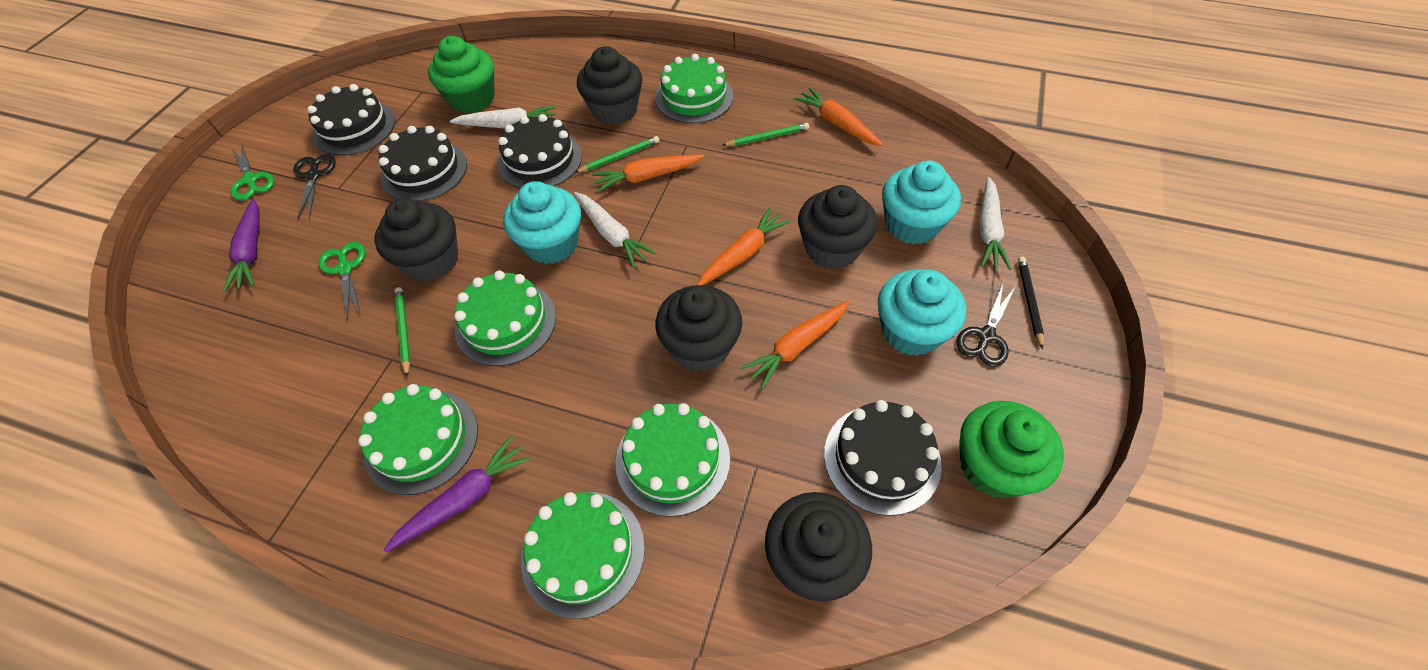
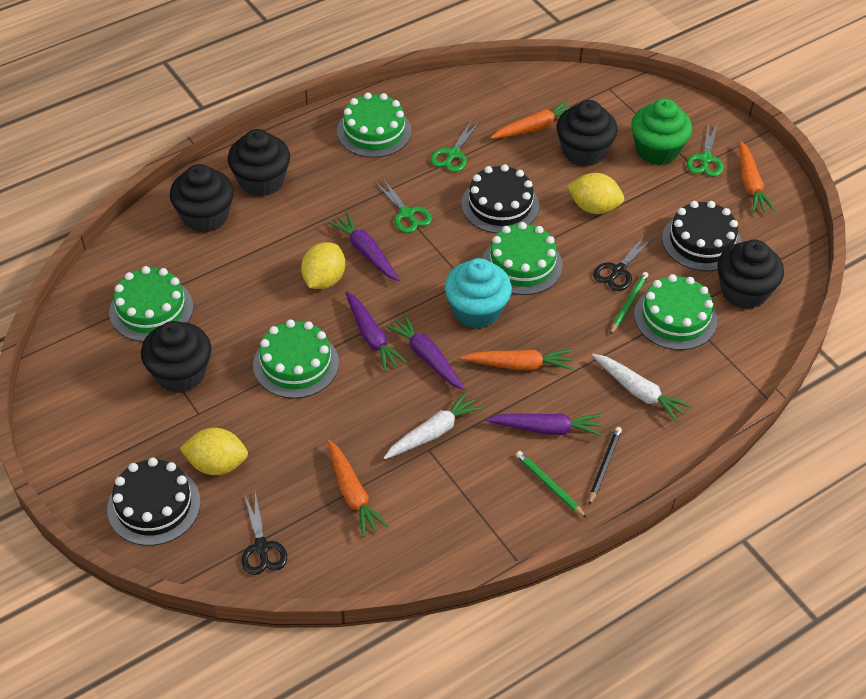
black cake: [307,84,396,156] [379,126,467,201] [498,114,582,188] [824,400,942,516] = 4 -> [107,458,201,546] [461,164,539,234] [662,201,742,271] = 3
green cupcake: [428,36,495,113] [960,401,1064,498] = 2 -> [631,98,692,165] = 1
green pencil: [395,287,410,377] [575,136,660,173] [722,123,809,146] = 3 -> [516,451,587,518] [610,272,648,335] = 2
green scissors: [230,143,274,201] [319,242,365,319] = 2 -> [374,177,432,233] [430,119,480,172] [687,122,723,177] = 3
purple carrot: [223,199,260,292] [384,436,531,552] = 2 -> [328,212,399,281] [345,291,408,372] [385,314,465,390] [486,413,602,436] = 4
turquoise cupcake: [503,181,581,264] [878,270,966,356] [882,161,961,245] = 3 -> [445,258,512,328] = 1
white carrot: [450,106,557,128] [574,192,656,268] [979,177,1011,270] = 3 -> [384,391,483,459] [592,354,691,423] = 2
yellow lemon: none = 0 -> [180,428,248,475] [301,242,345,289] [567,173,624,214] = 3

